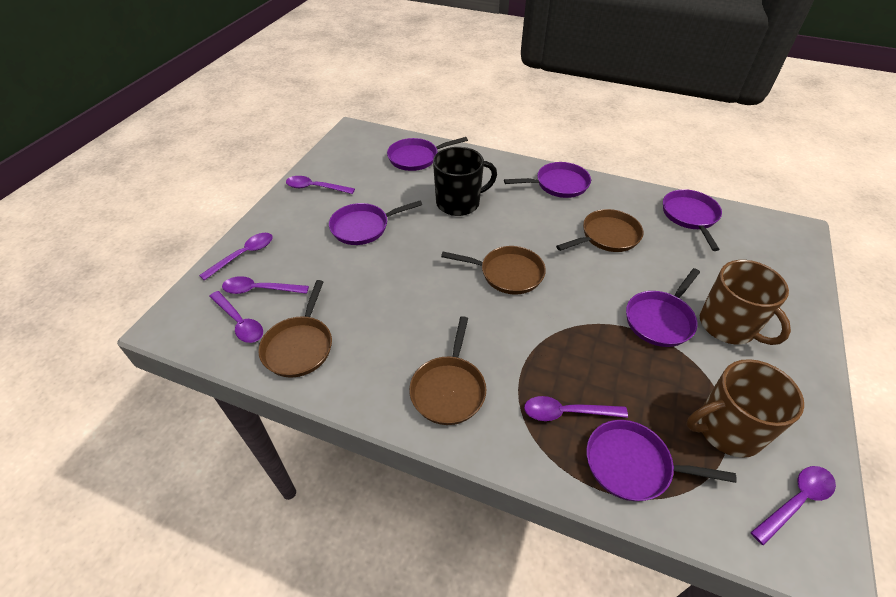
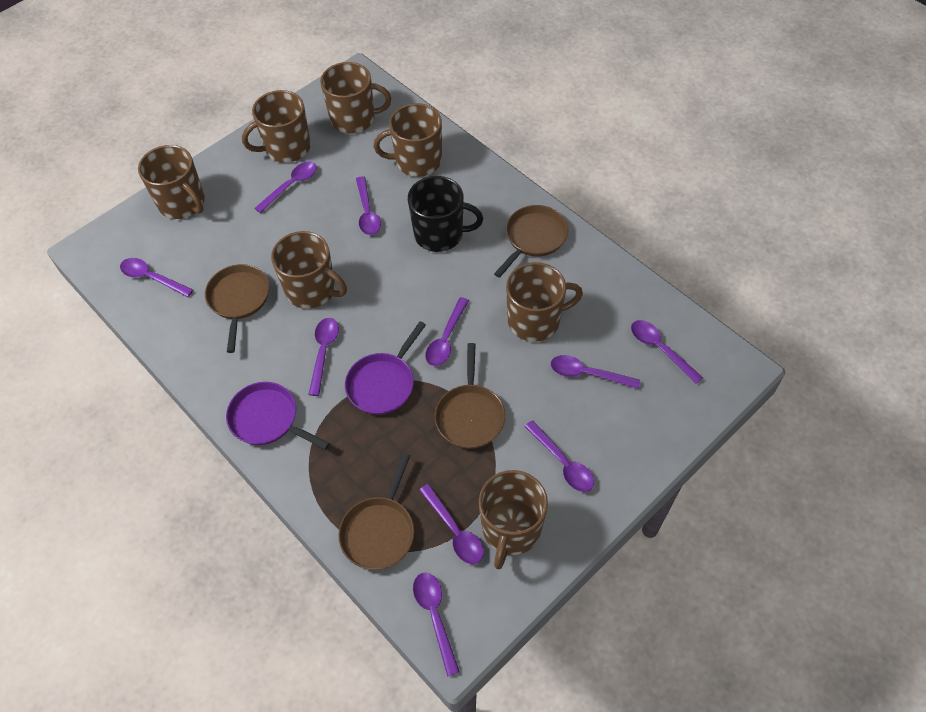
brown mug: [686,359,804,458] [700,260,791,345] = 2 -> [138,145,205,219] [242,90,311,163] [271,231,347,309] [320,62,391,134] [374,103,442,177] [479,470,548,570] [506,262,583,342] = 7
purple pan: [329,201,422,245] [387,137,468,171] [504,162,591,198] [586,420,737,501] [626,268,700,347] [663,189,722,251] = 6 -> [226,382,330,450] [345,321,426,415] = 2
purple spoon: [199,233,272,281] [209,291,263,343] [222,276,309,294] [286,176,355,194] [524,396,628,421] [750,466,836,545] = 6 -> [120,258,193,297] [254,162,317,213] [308,318,339,396] [356,176,381,235] [413,573,460,677] [419,484,484,564] [425,297,469,366] [524,420,594,492] [551,355,640,389] [631,320,703,384] = 10

